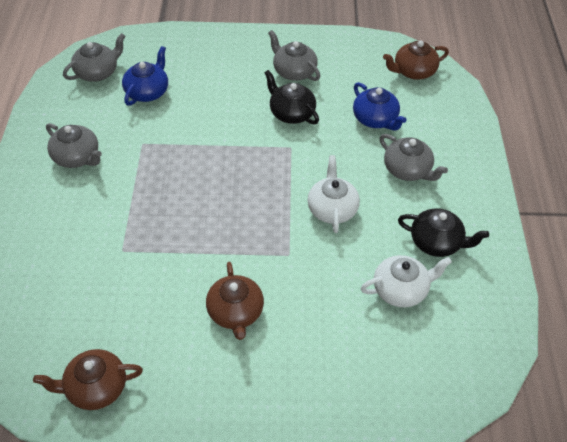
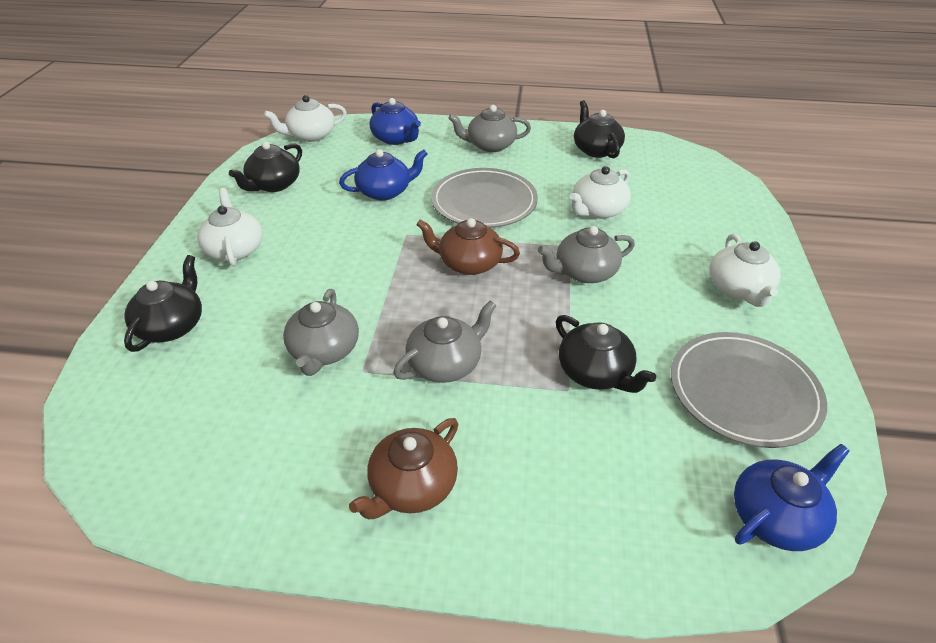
black teapot: [265,70,319,124] [398,208,489,257] = 2 -> [124,255,202,352] [229,142,302,192] [556,315,656,393] [574,100,625,158] = 4
blue teapot: [122,46,168,106] [353,82,406,131] = 2 -> [339,149,427,200] [370,98,421,145] [734,444,850,551] = 3
brown teapot: [33,349,143,410] [206,262,264,340] [383,41,449,80] = 3 -> [349,418,459,519] [416,218,520,275] = 2
grey plate: none = 0 -> [431,168,538,228] [671,332,827,448] = 2
white teapot: [308,155,360,233] [360,255,452,307] = 2 -> [197,188,263,267] [264,95,347,142] [570,166,631,219] [709,234,781,307] = 4

